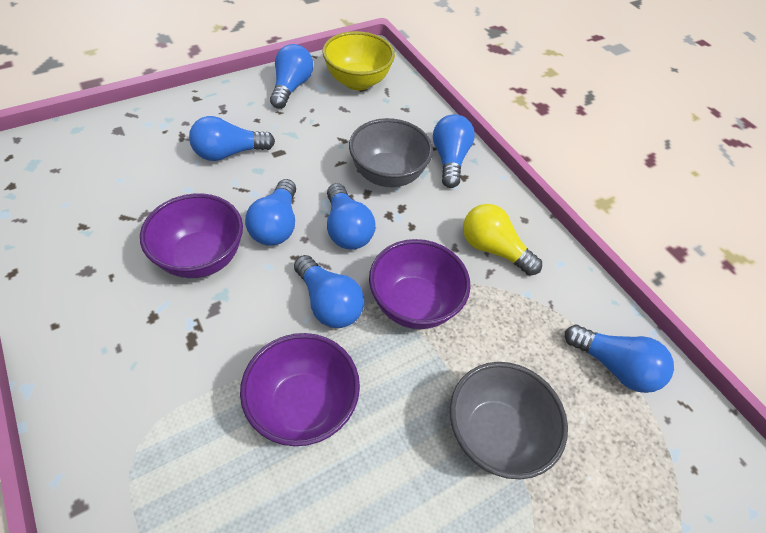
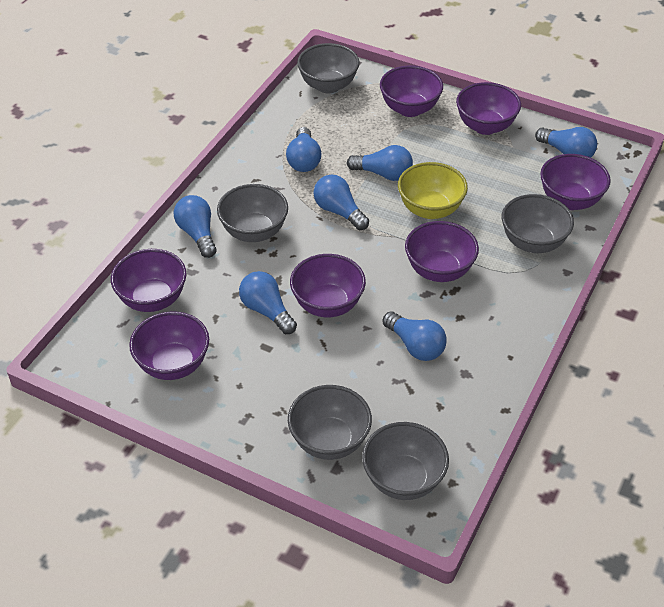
grey bowl: [349,118,433,187] [450,362,568,480] = 2 -> [217,184,288,242] [288,385,372,460] [297,43,359,94] [362,422,449,500] [502,194,574,253] = 5
purple bowl: [140,193,243,278] [240,333,360,446] [369,239,470,329] = 3 -> [111,249,186,312] [129,312,209,380] [290,254,366,317] [380,65,443,117] [405,221,479,282] [456,82,521,135] [540,154,611,210] = 7
yellow light bulb: [463,204,542,276] = 1 -> none = 0

